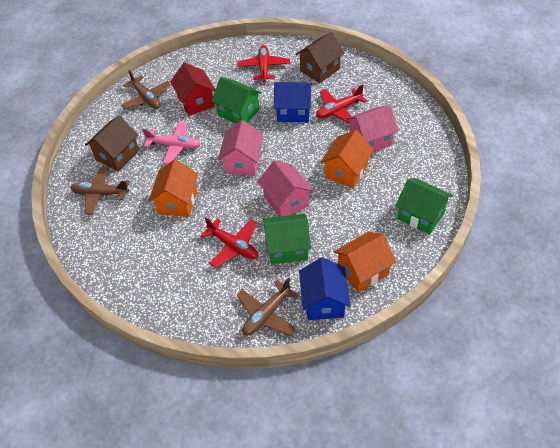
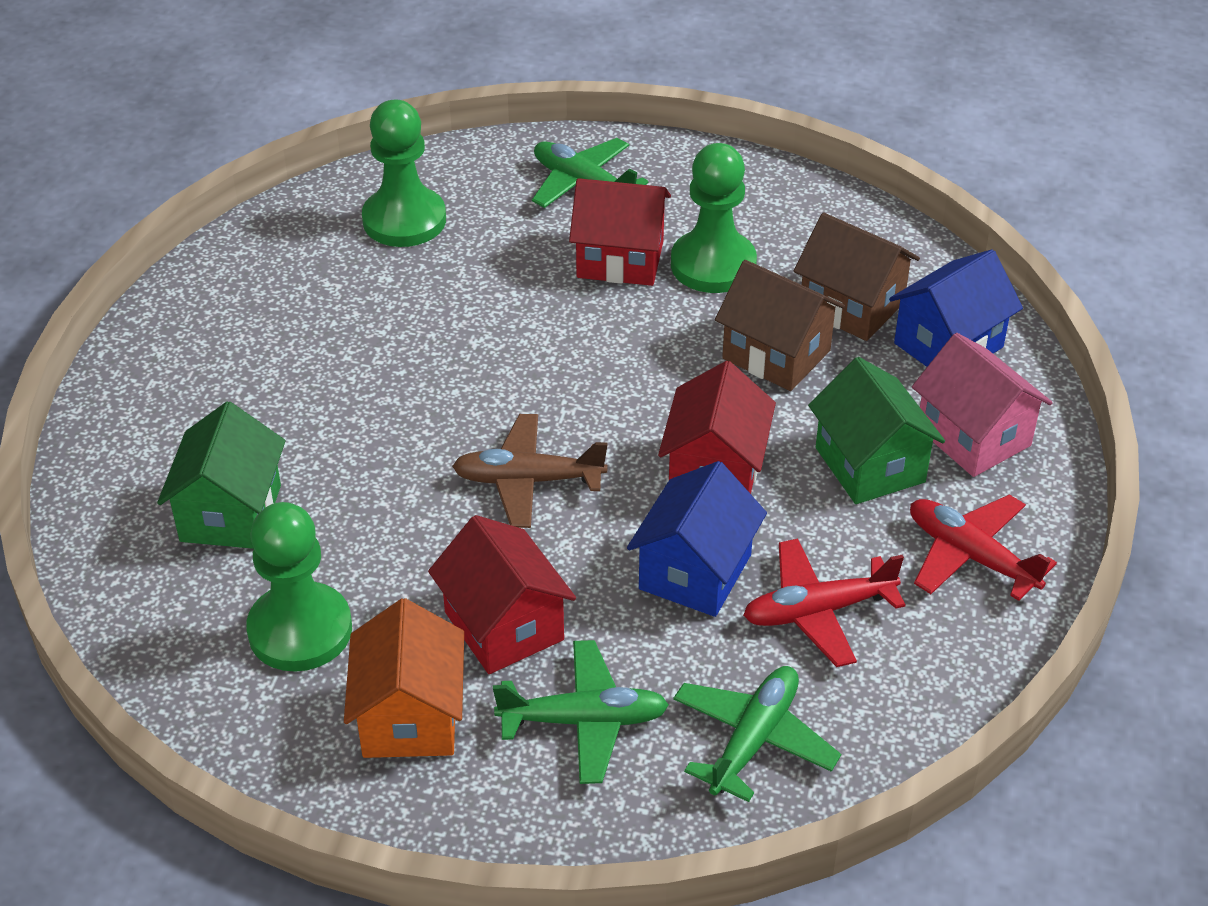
brown plane: [70,166,129,215] [121,70,171,109] [237,277,299,336] = 3 -> [452,414,607,528] = 1
green house: [211,77,262,124] [263,214,311,264] [396,178,453,235] = 3 -> [157,401,286,549] [808,357,945,504] = 2
green pawn: none = 0 -> [246,502,352,672] [362,100,446,247] [671,143,757,293] = 3
green plane: none = 0 -> [493,640,669,784] [532,138,648,208] [673,666,841,802] = 3
orange house: [149,159,198,217] [321,130,374,188] [334,232,396,293] = 3 -> [344,598,464,758] = 1
pink house: [218,120,263,176] [258,160,314,217] [346,105,398,152] = 3 -> [912,333,1053,477] = 1
pink plane: [142,121,200,164] = 1 -> none = 0
red house: [170,63,216,116] = 1 -> [428,515,576,674] [569,178,671,286] [658,361,776,494] = 3
red plane: [201,217,258,268] [238,45,290,82] [316,84,367,124] = 3 -> [743,538,906,667] [910,495,1057,601] = 2

